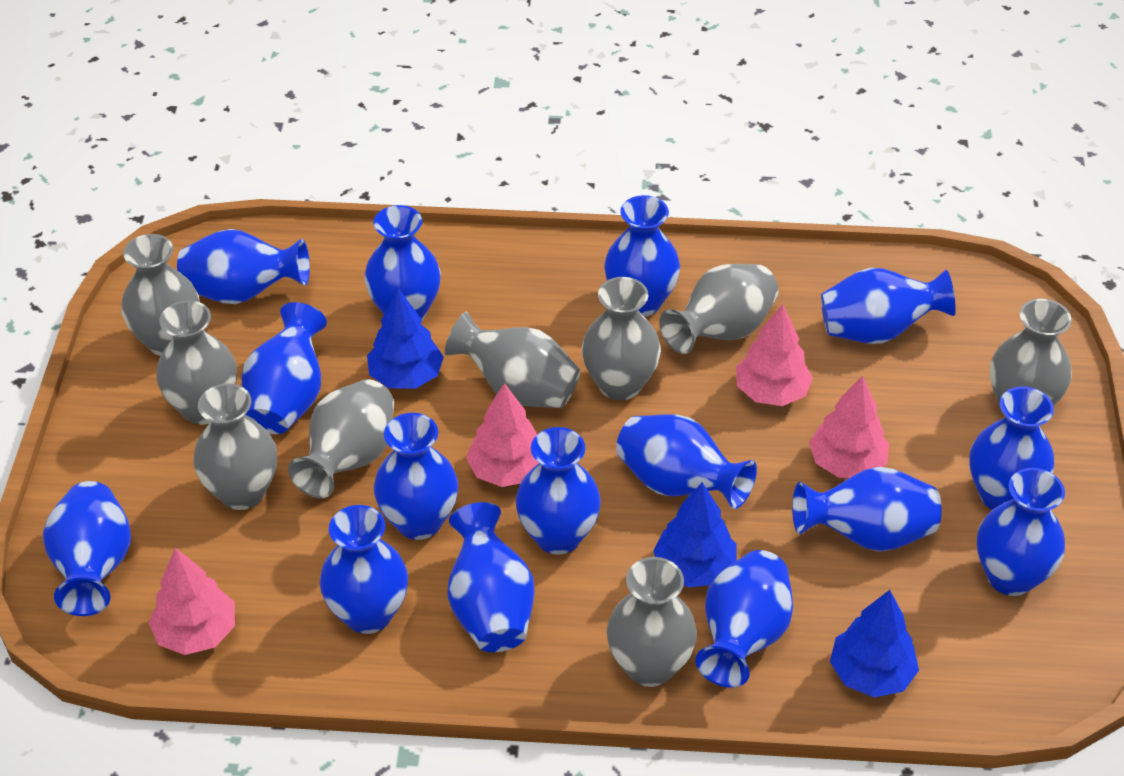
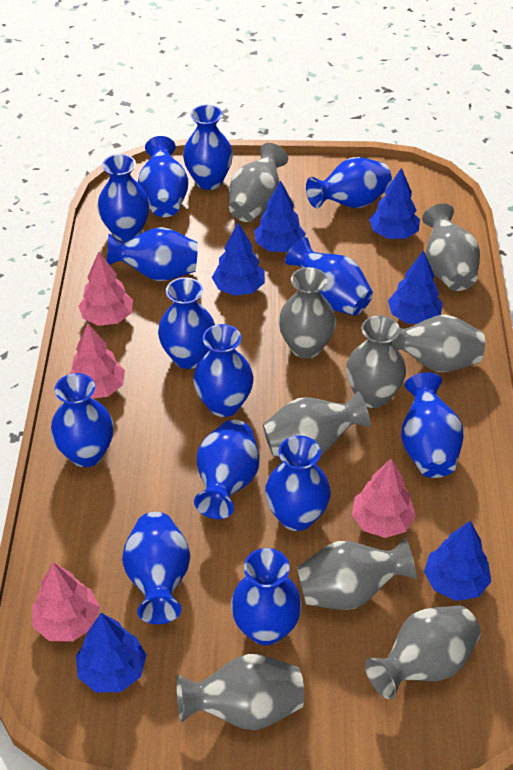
blue tree: [367,288,444,389] [653,482,736,587] [830,590,919,697] = 3 -> [76,613,146,692] [212,223,265,296] [254,181,306,252] [369,168,420,239] [388,250,443,324] [424,521,491,601] = 6
blue vase: [43,481,131,616] [177,229,310,304] [242,302,327,434] [320,505,408,634] [365,205,441,320] [374,413,458,540] [448,502,534,652] [516,427,601,555] [604,195,680,317] [616,414,757,509] [695,550,793,688] [792,467,942,551] [821,268,956,344] [969,386,1054,510] [977,468,1065,596] = 15 -> [51,373,114,467] [97,154,150,241] [107,227,198,281] [122,512,190,624] [138,136,188,217] [158,277,215,369] [183,105,233,190] [193,324,254,417] [194,420,259,519] [231,548,302,645] [265,435,331,531] [285,237,373,316] [306,157,392,208] [401,372,464,478] = 14

